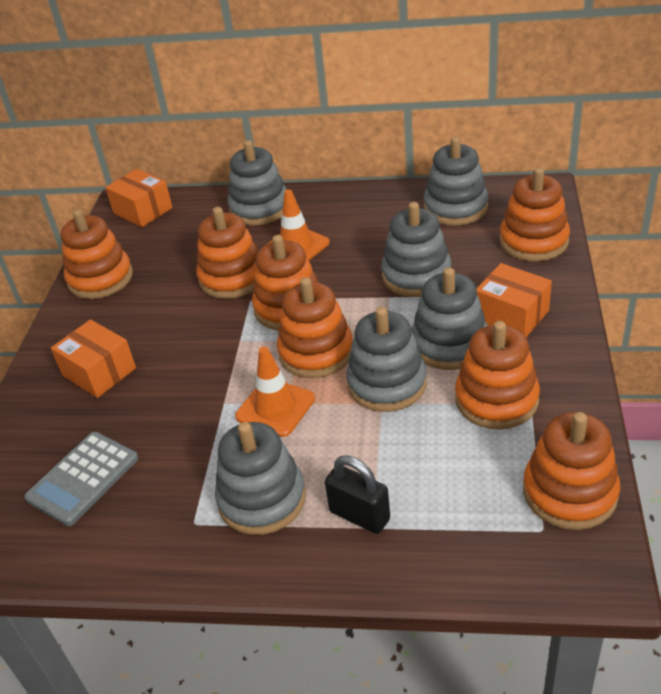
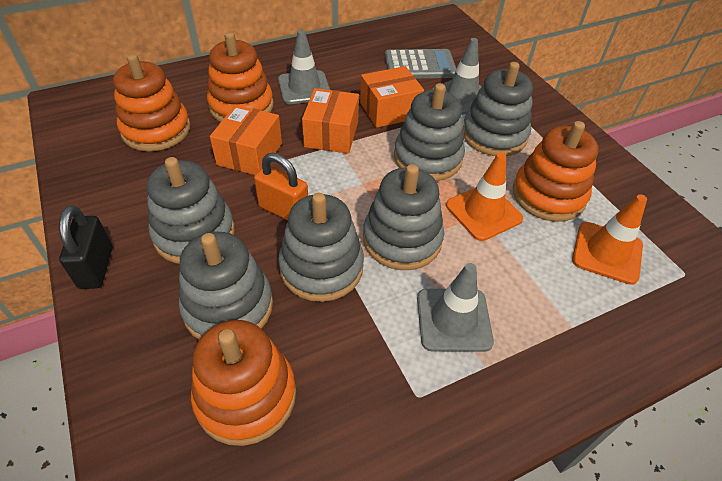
grey traffic cone: none = 0 -> [278,30,330,104] [417,263,494,352] [432,38,482,114] = 3
orange padlock: none = 0 -> [254,153,308,220] = 1
orange stacking toy: [61,209,133,299] [196,207,258,299] [252,235,319,331] [277,277,353,378] [455,321,540,429] [500,167,570,261] [523,412,620,530] = 7 -> [113,54,190,151] [191,320,296,446] [207,32,274,122] [513,121,598,222] = 4

